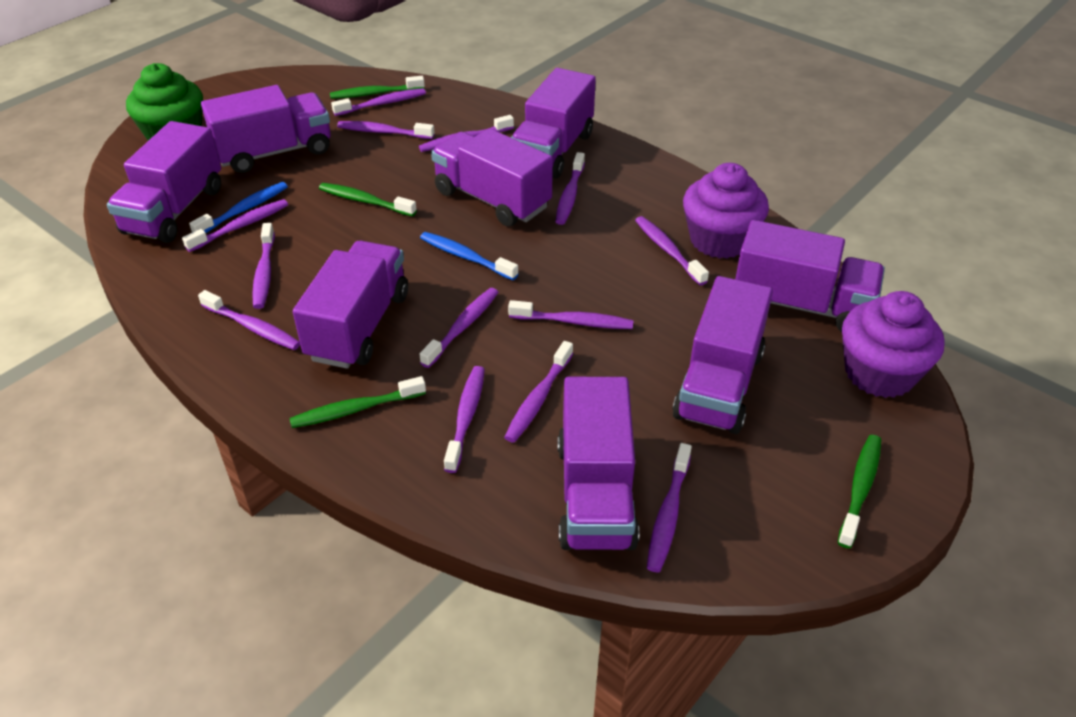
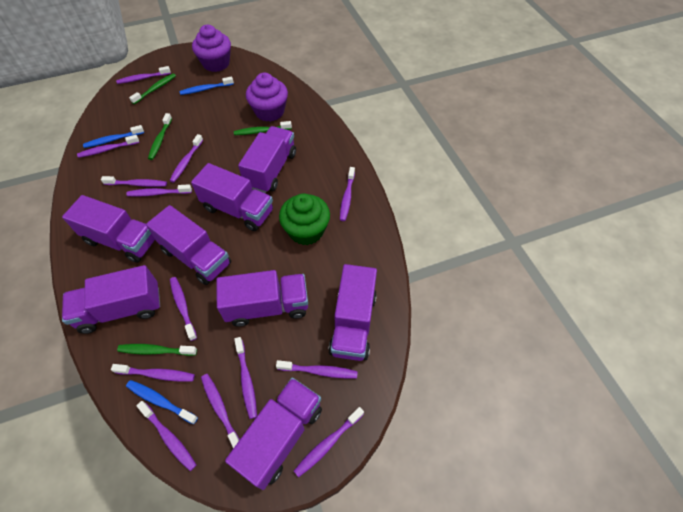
blue toothbrush: [189,182,288,233] [420,232,518,280] = 2 -> [83,125,144,148] [126,380,198,425] [180,76,234,95] = 3

